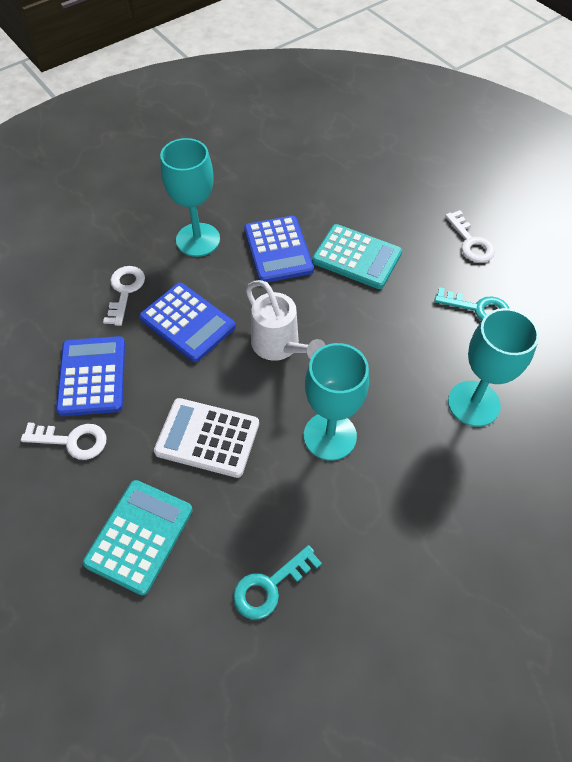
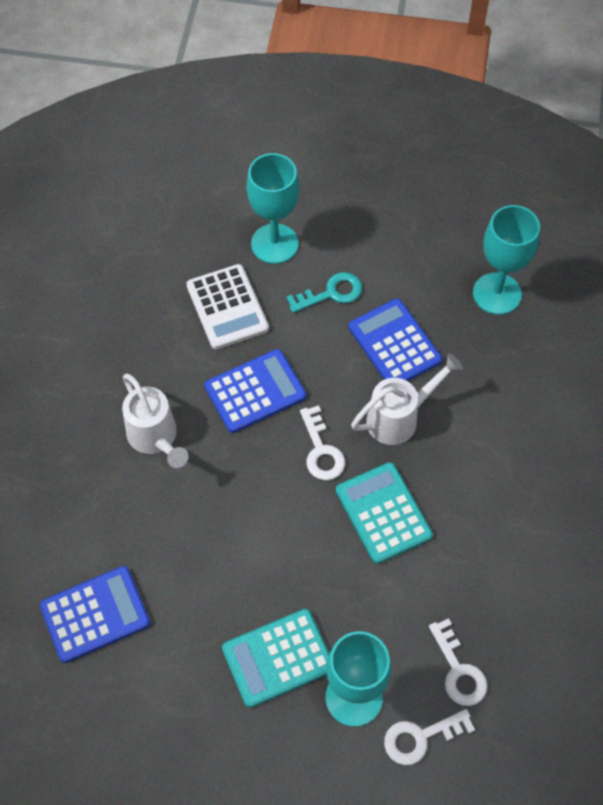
turquoise key: [233,545,322,619] [434,287,510,321] = 2 -> [286,272,362,313] = 1
white watering can: [246,280,325,361] = 1 -> [122,373,188,468] [351,354,463,445] = 2

